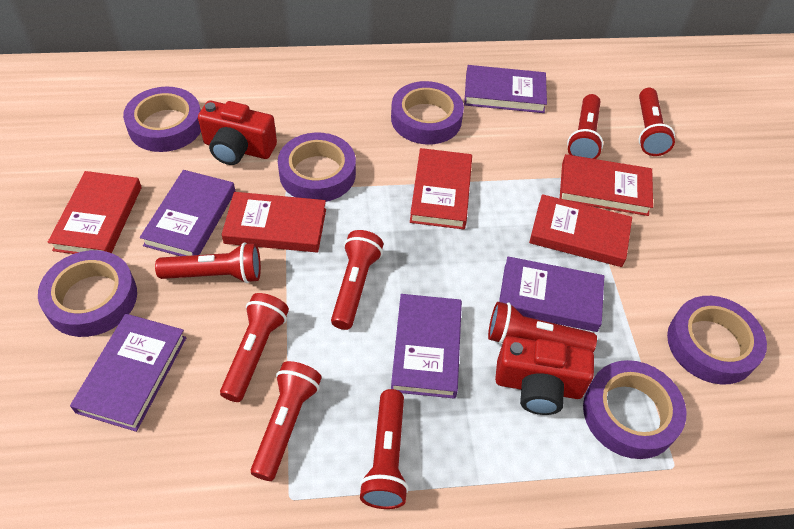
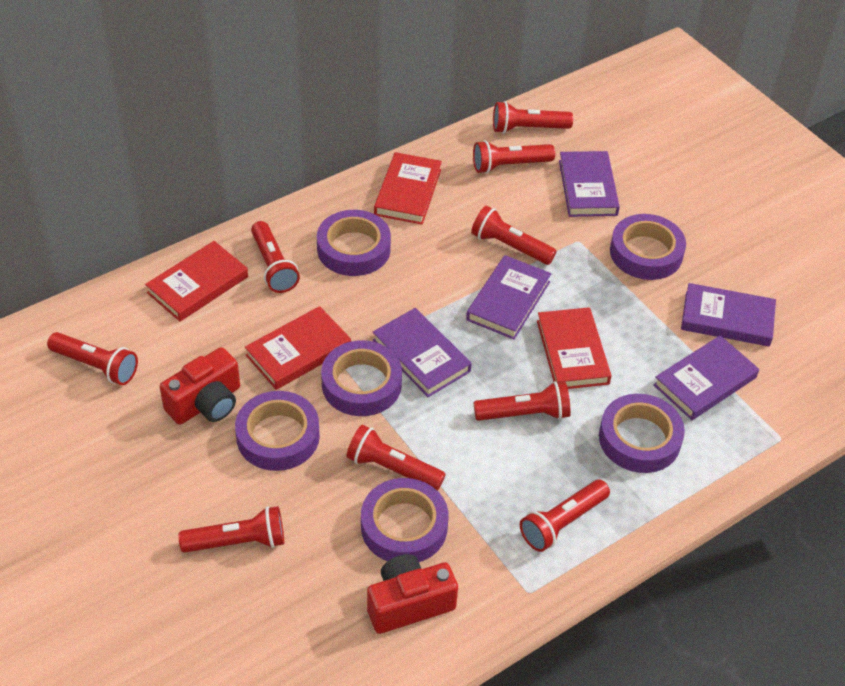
red book: [48,171,142,254] [222,192,326,252] [410,148,472,229] [529,194,632,267] [560,154,653,216] = 5 -> [145,241,248,322] [245,306,351,390] [374,152,442,225] [537,307,612,389] = 4
red flashlight: [155,242,261,283] [220,293,289,402] [251,361,322,481] [331,230,384,330] [359,389,409,509] [488,302,597,352] [567,94,603,159] [639,88,675,156] = 8 -> [47,332,138,385] [178,506,284,553] [251,221,300,293] [346,425,446,491] [471,206,556,265] [473,140,555,174] [474,381,571,421] [493,101,573,133] [520,480,610,552] = 9

